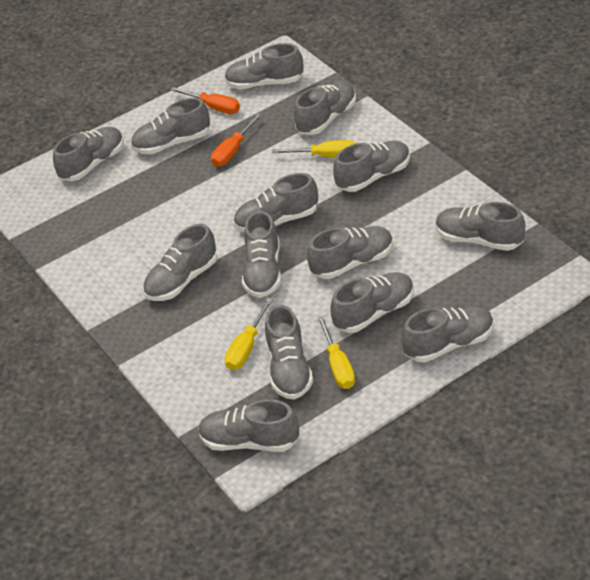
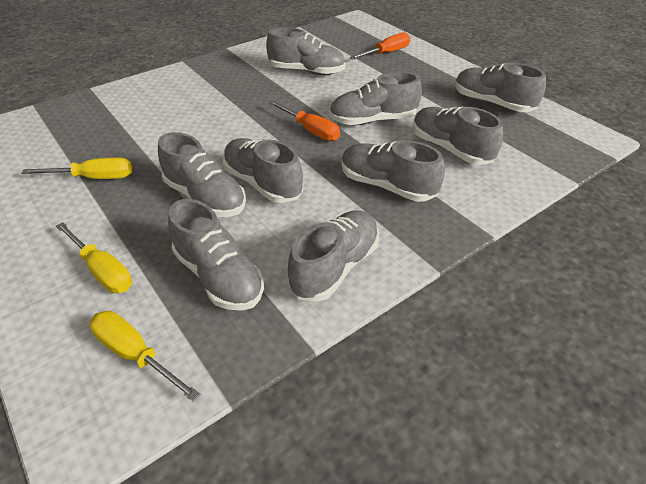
grey shoe: [53,127,124,181] [131,98,210,154] [143,224,217,301] [198,399,299,452] [224,43,304,89] [233,173,318,232] [242,211,281,298] [265,305,313,400] [294,81,356,135] [307,226,393,279] [331,272,414,333] [333,141,410,192] [401,306,494,362] [436,202,525,251] = 14 -> [158,132,246,217] [168,199,264,311] [223,138,303,203] [266,27,346,75] [288,210,379,302] [329,71,422,125] [341,140,445,202] [413,107,503,165] [455,63,546,112] = 9

